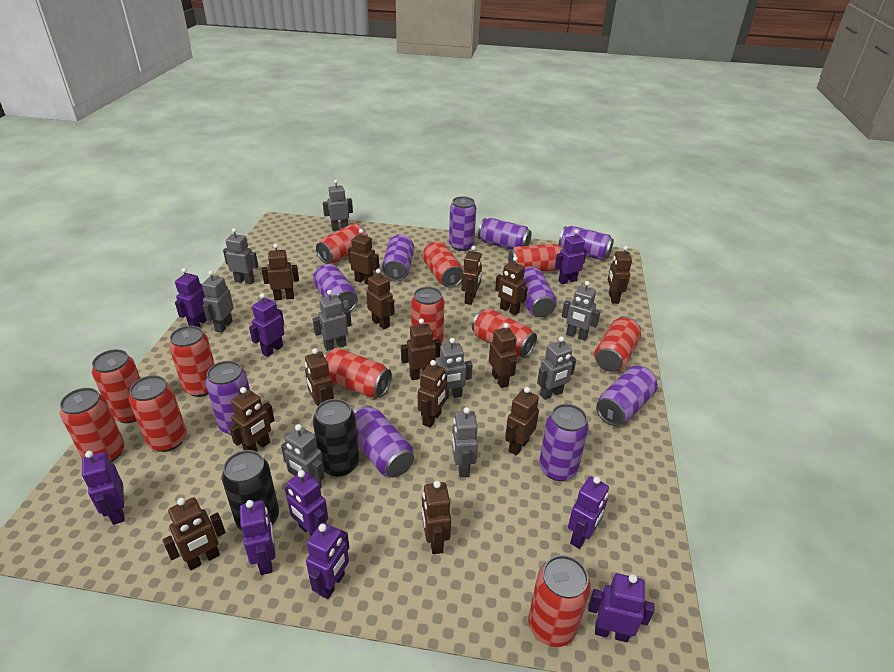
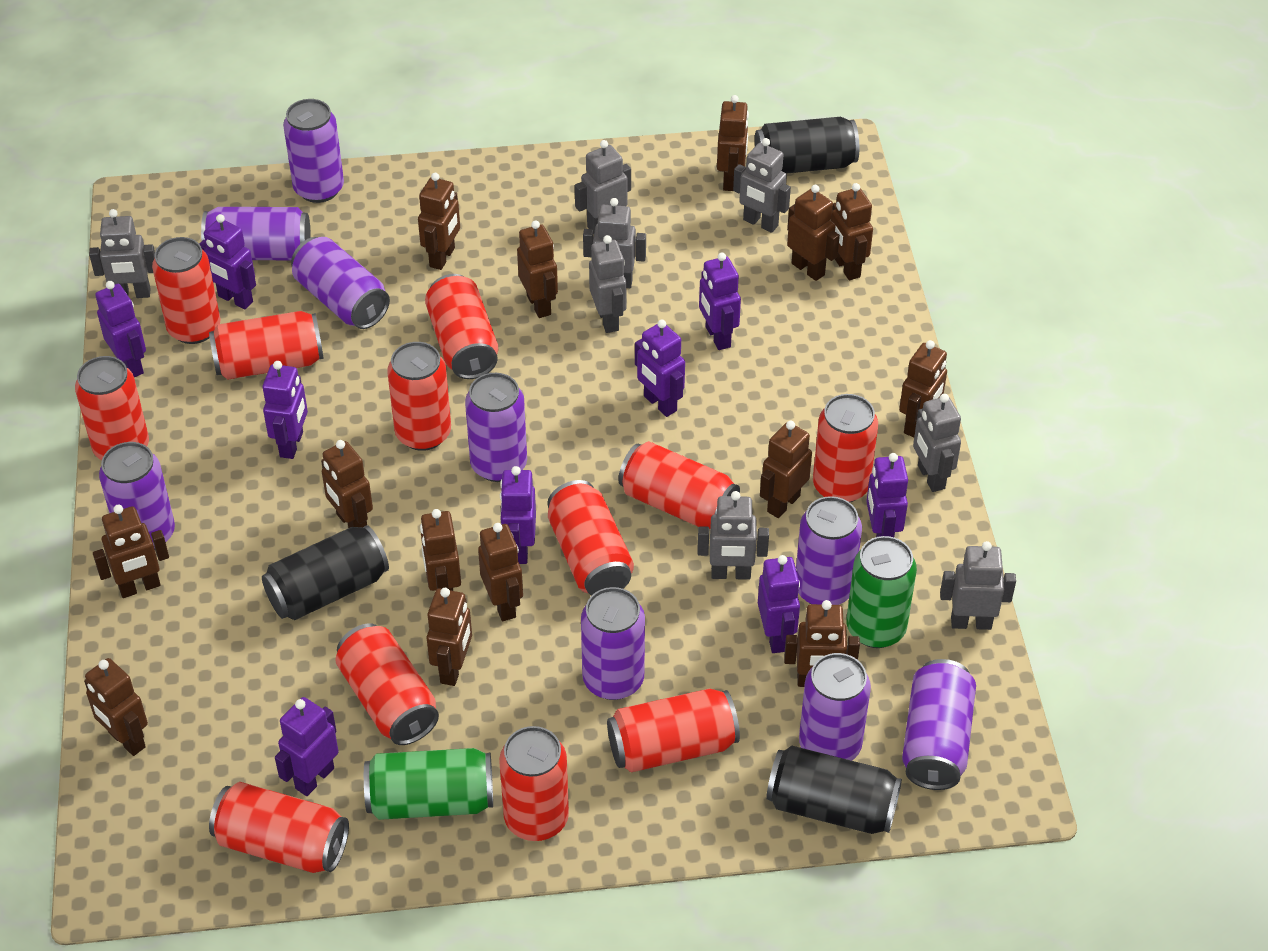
black can: [222,450,279,530] [313,399,359,477] = 2 -> [262,525,389,620] [755,117,859,174] [766,746,902,834] = 3
green can: none = 0 -> [364,748,493,820] [846,536,917,648] = 2
grey robot: [202,270,234,333] [223,228,258,284] [281,424,324,489] [312,290,352,351] [323,180,353,231] [436,338,473,399] [452,407,478,477] [537,336,576,400] [562,281,601,341] = 9 -> [89,209,155,298] [575,140,631,232] [583,198,646,288] [589,235,627,333] [698,491,769,580] [733,138,791,233] [913,394,961,492] [940,541,1016,630] = 8
purple can: [205,361,250,435] [313,264,358,311] [354,405,414,477] [382,235,414,282] [449,196,476,251] [478,218,531,250] [523,266,557,317] [539,404,589,481] [559,226,614,260] [596,366,658,426] = 10 -> [99,442,175,549] [201,207,311,260] [283,99,344,203] [291,237,390,329] [465,373,527,482] [581,587,645,700] [796,496,862,605] [799,653,871,761] [902,659,976,790] = 9

